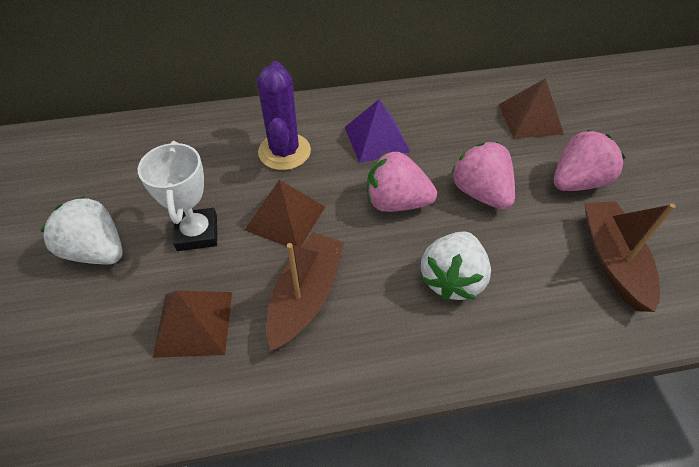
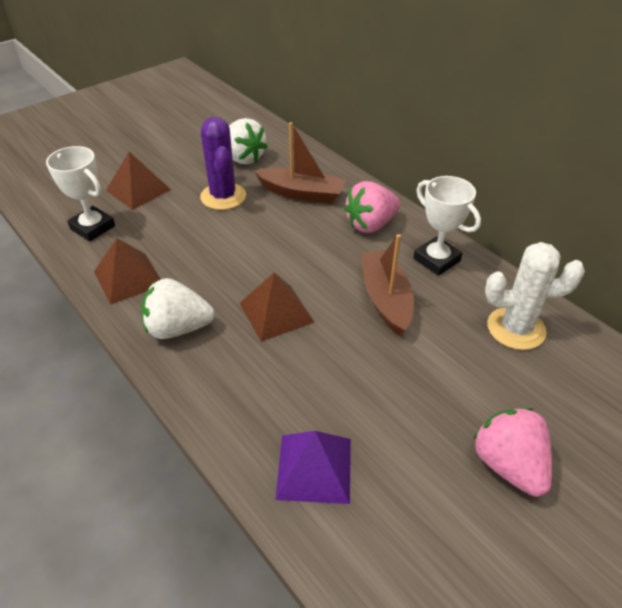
pink strawberry: [367,151,437,212] [451,142,515,209] [554,130,626,191] = 3 -> [344,181,400,233] [473,408,552,497] = 2
white cactus: none = 0 -> [485,242,585,350] = 1
white trophy: [138,141,217,251] = 1 -> [46,146,115,241] [413,176,481,276] = 2

